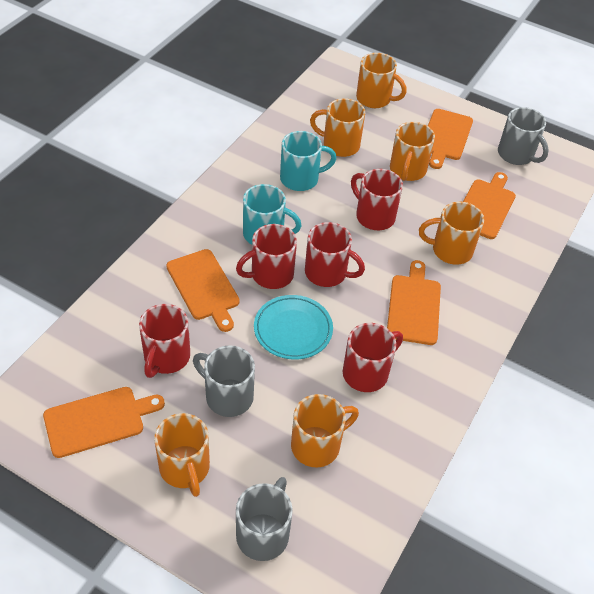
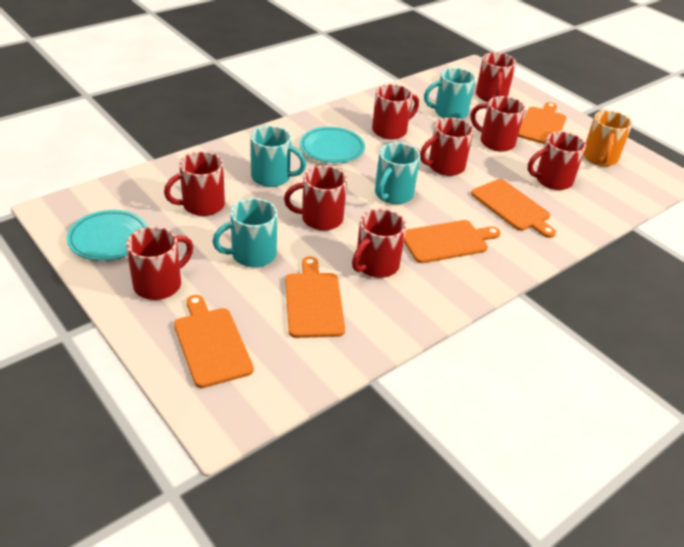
grey mug: [193,345,255,417] [236,477,293,561] [498,107,549,165] = 3 -> none = 0
orange mug: [154,413,210,497] [291,394,359,468] [310,98,365,157] [356,53,407,108] [390,122,435,181] [419,202,484,265] = 6 -> [583,110,632,166] = 1
red mug: [139,304,190,378] [236,224,297,289] [305,222,365,287] [343,323,403,392] [351,169,403,230] = 5 -> [126,227,193,300] [164,151,225,216] [284,166,347,231] [352,209,406,278] [372,84,419,140] [420,118,474,176] [471,96,525,152] [476,52,516,102] [528,131,586,190] = 9
turquoise mug: [243,184,302,245] [280,131,337,191] = 2 -> [212,198,277,267] [250,126,306,187] [375,143,420,204] [424,68,476,119] = 4
turquoise plate: [254,295,333,360] = 1 -> [67,210,148,261] [300,127,365,163] = 2

